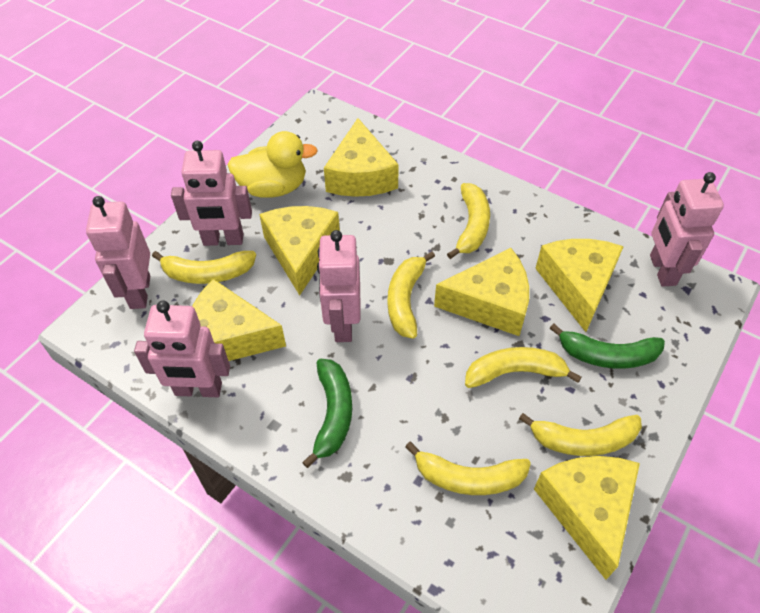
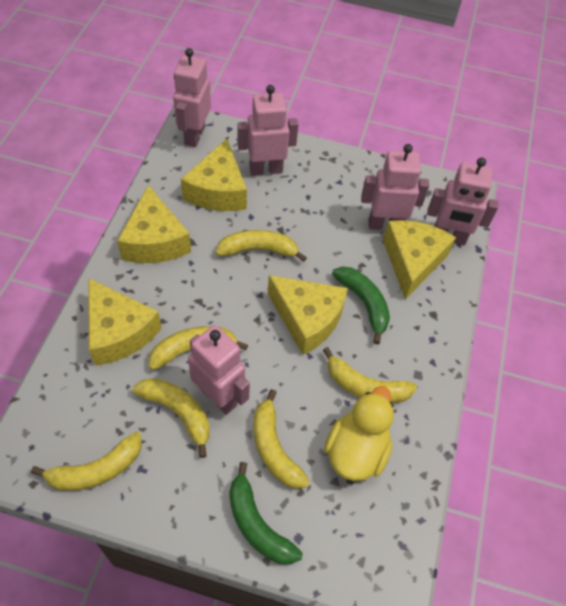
yellow cheese: [192,279,286,361] [259,206,340,296] [324,118,399,197] [434,248,529,336] [534,456,640,580] [535,239,624,332] = 6 -> [88,278,162,366] [117,185,191,263] [181,139,247,211] [268,275,348,355] [383,220,456,299] = 5

